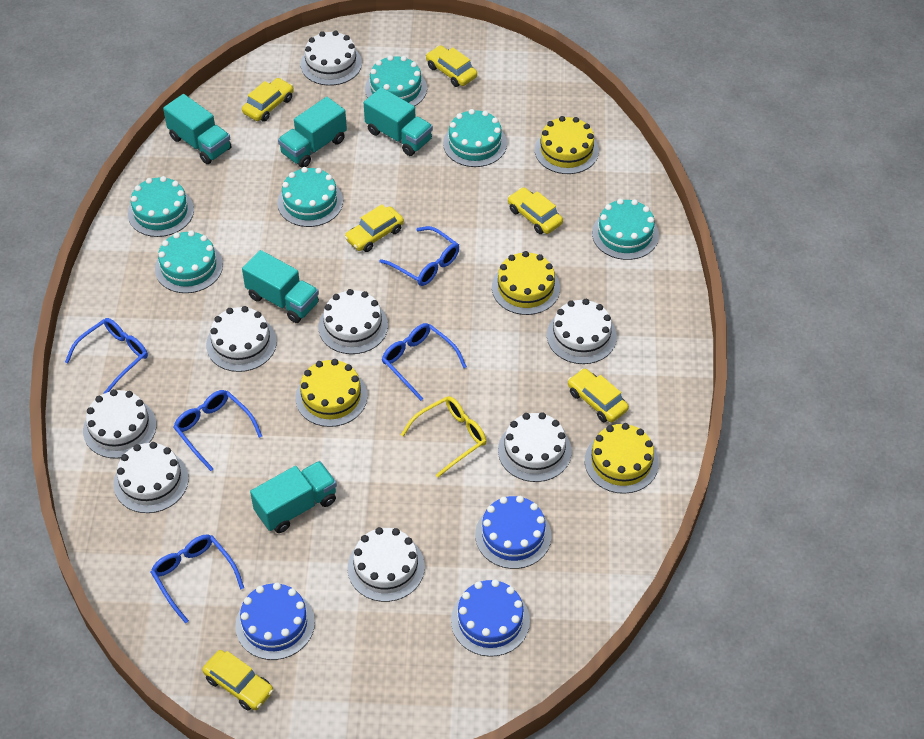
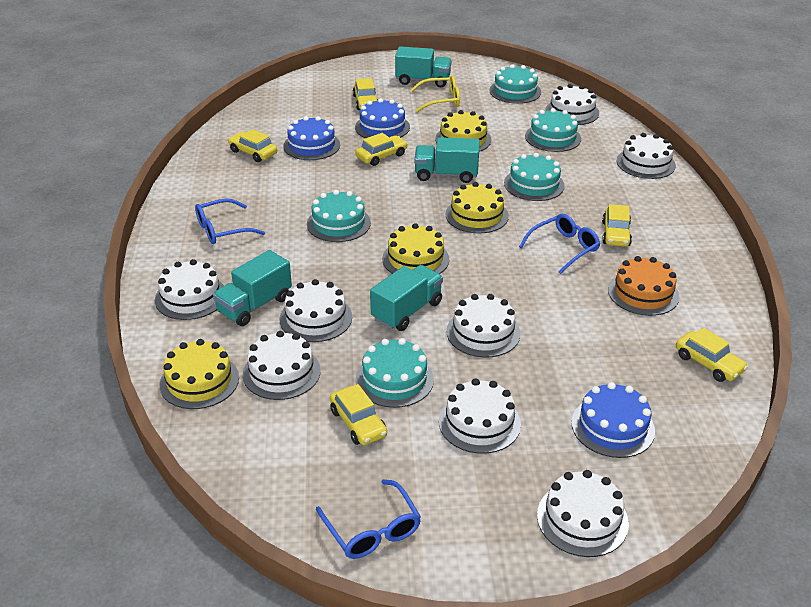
blue glasses: [65,318,148,394] [151,535,244,623] [173,390,262,471] [379,226,459,286] [382,323,467,401] = 5 -> [195,199,265,244] [316,479,421,559] [519,214,600,274] = 3
orange cake: none = 0 -> [608,256,679,316] = 1
turquoise cake: [128,176,194,237] [155,230,223,293] [277,167,343,227] [365,55,427,106] [443,109,507,167] [592,199,659,260] = 6 -> [307,190,371,242] [356,338,434,408] [490,64,541,104] [504,153,565,201] [525,108,581,152] = 5
turquoise truck: [163,94,231,164] [242,250,319,323] [250,461,337,533] [278,97,347,168] [364,87,433,156] = 5 -> [213,250,292,326] [370,265,443,331] [395,46,452,87] [414,137,480,183] = 4

